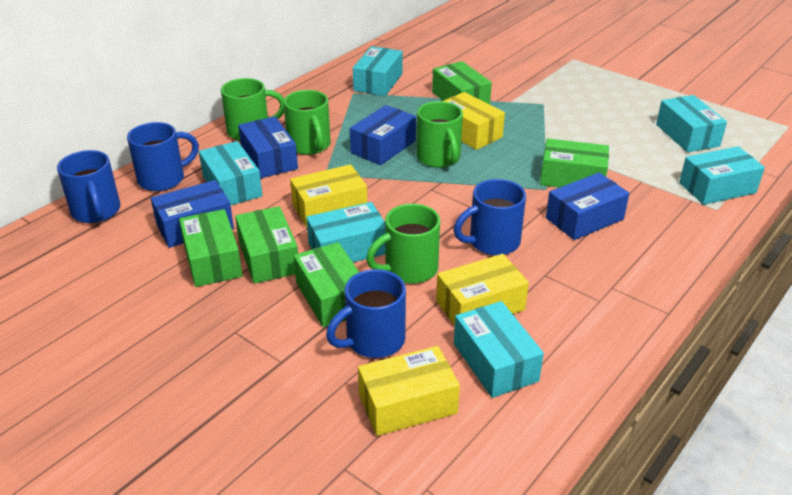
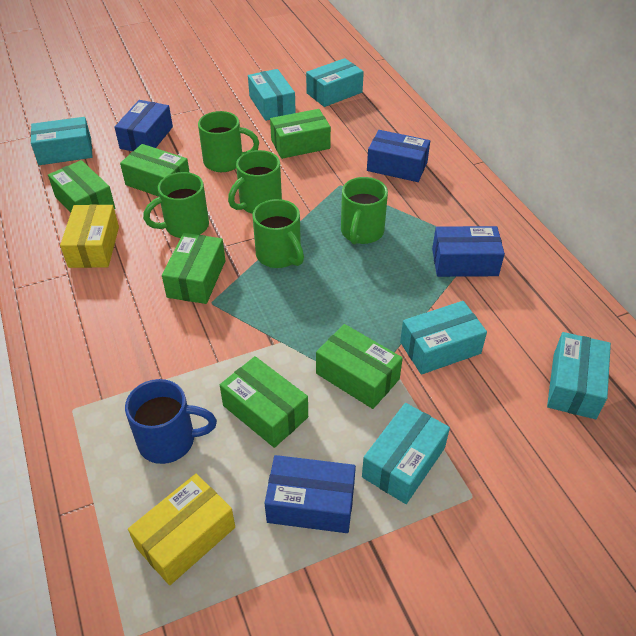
blue mug: [57,150,121,223] [127,122,199,191] [326,269,406,358] [454,179,526,256] = 4 -> [125,379,217,464] = 1
green box: [179,209,243,287] [235,206,298,284] [294,242,359,327] [432,61,492,104] [540,138,609,187] = 5 -> [48,160,115,213] [120,144,190,197] [162,233,225,304] [220,356,308,448] [270,109,331,159] [316,324,403,409] = 6
green mug: [221,78,284,141] [284,90,331,155] [366,204,440,284] [416,101,463,168] = 4 -> [143,172,209,238] [198,111,259,172] [228,150,282,214] [253,199,304,268] [341,177,388,245] = 5
yellow box: [290,164,367,228] [358,346,460,436] [436,254,529,326] [443,92,505,150] = 4 -> [60,204,119,268] [128,474,235,585] = 2

